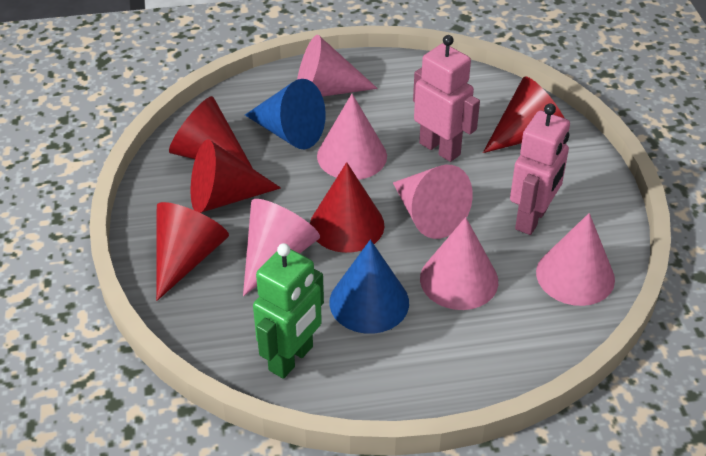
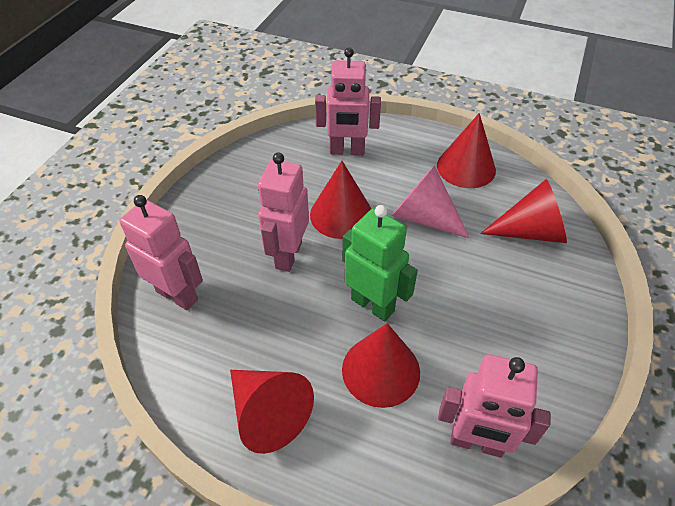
blue cone: [245,79,326,149] [329,240,409,334] = 2 -> none = 0
pink cone: [243,199,320,296] [297,35,378,97] [317,94,387,180] [393,165,473,239] [420,217,498,310] [536,213,615,306] = 6 -> [392,165,470,238] = 1
pink robot: [413,35,480,162] [510,103,570,235] = 2 -> [119,195,203,310] [258,152,309,272] [315,47,381,155] [438,354,551,457] = 4

